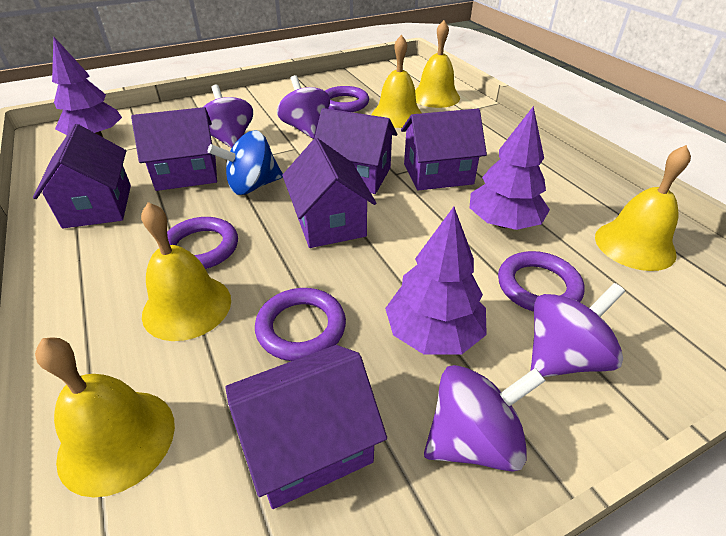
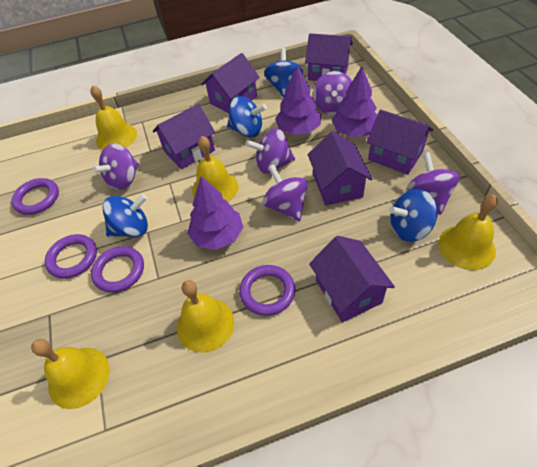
blue spinning top: [208,130,283,195] = 1 -> [102,194,148,237] [227,96,267,137] [264,48,303,98] [389,189,438,242] = 4
purple spinning top: [203,85,253,148] [277,75,330,139] [424,365,546,472] [531,283,625,377] = 4 -> [92,143,139,190] [246,128,295,174] [262,164,308,221] [313,71,352,115] [407,152,460,215] = 5

